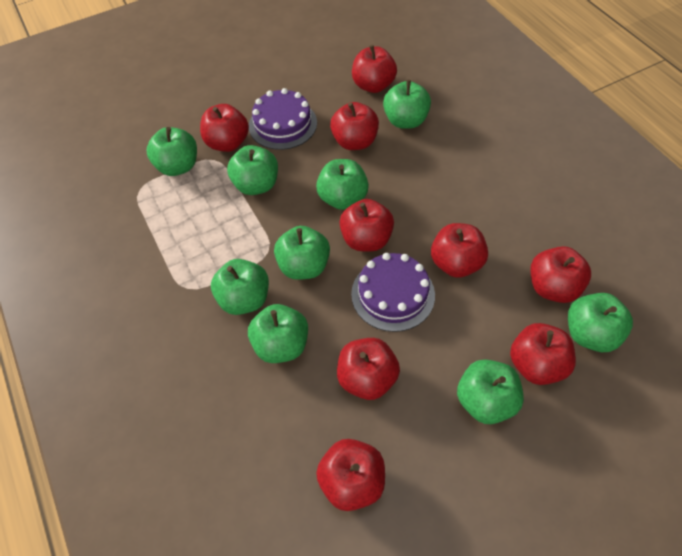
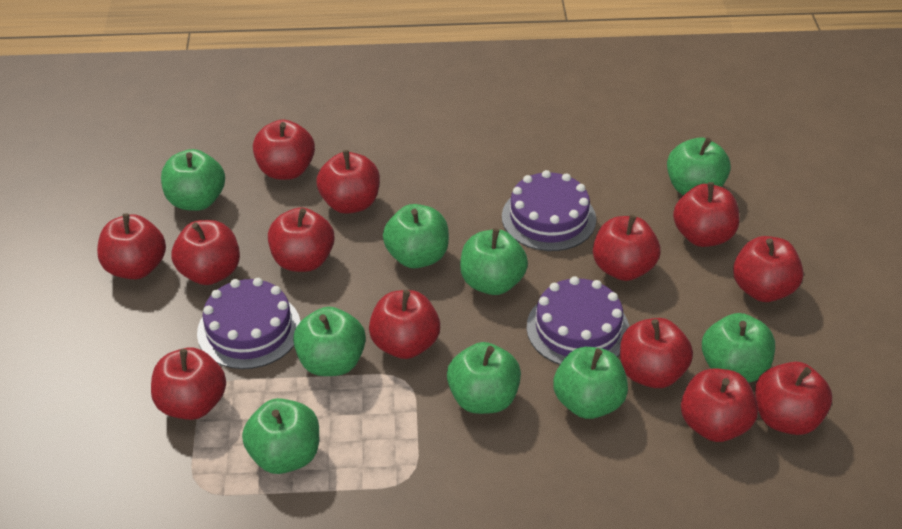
purple cake: [249,88,317,150] [351,253,435,332] = 2 -> [197,278,301,369] [502,170,596,251] [527,276,629,365] = 3
red apple: [200,104,249,152] [316,439,385,511] [330,102,379,150] [337,338,400,400] [339,199,394,251] [352,45,397,93] [431,223,488,278] [510,323,576,385] [531,246,591,303] = 9 -> [97,213,166,279] [151,347,226,420] [172,220,240,285] [253,119,315,180] [268,207,335,272] [316,150,380,214] [369,290,440,359] [593,215,660,281] [620,318,693,388] [673,182,739,247] [681,369,758,442] [733,236,804,302] [755,362,832,435] = 13

